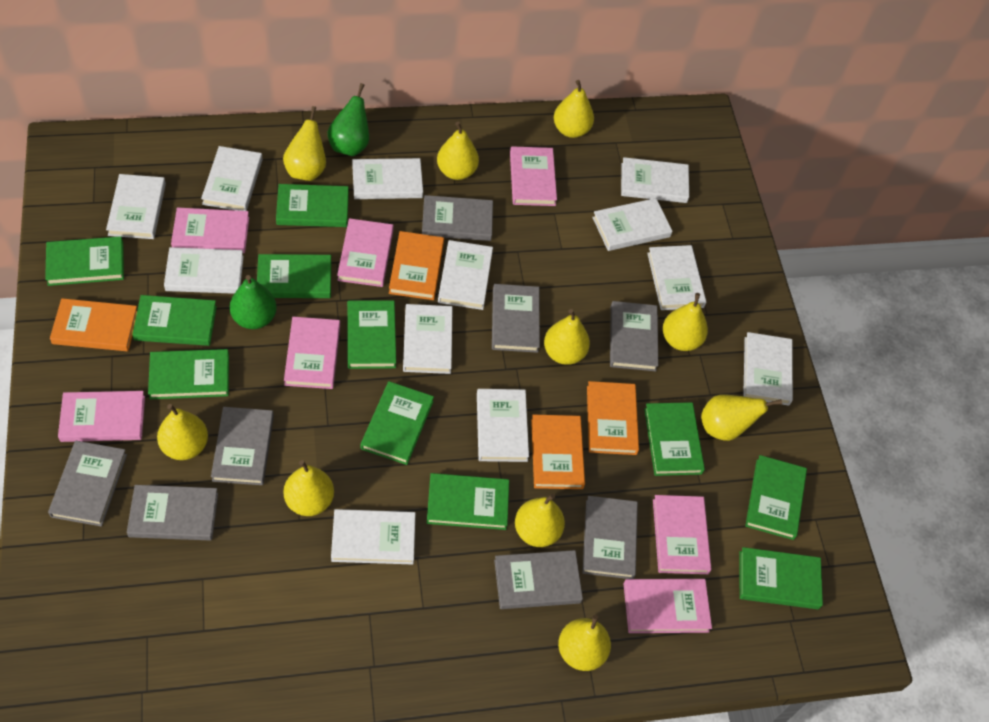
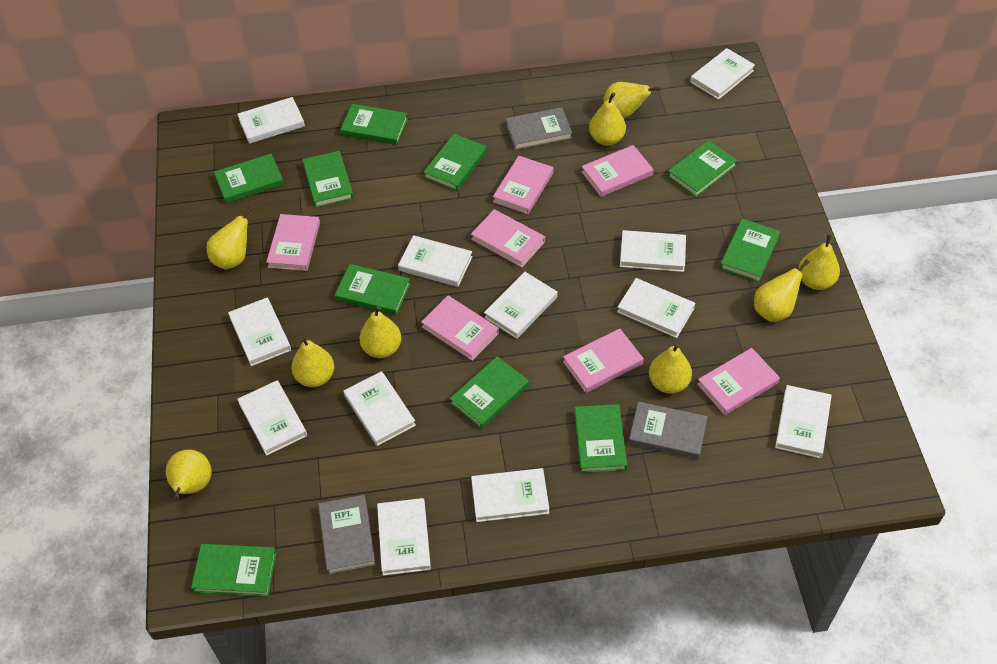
green book: [45,236,124,286] [132,295,217,346] [148,349,229,399] [257,254,331,298] [276,184,349,227] [347,300,396,369] [361,381,434,465] [427,473,509,530] [644,402,705,476] [740,547,823,609] [745,455,807,540] = 11 -> [191,544,277,597] [214,154,284,203] [302,151,354,208] [335,264,410,315] [340,104,408,145] [423,134,487,191] [450,356,529,429] [574,404,627,473] [667,140,737,197] [720,219,780,282] = 10
green pear: [230,275,277,329] [327,83,369,156] = 2 -> none = 0
grey book: [48,441,127,527] [127,485,218,541] [211,407,274,485] [422,195,493,241] [492,284,540,353] [494,550,583,609] [582,496,638,579] [610,301,658,371] = 8 -> [318,495,376,574] [506,107,572,150] [629,402,708,459] = 3
orange book: [50,298,137,351] [389,231,444,300] [531,415,585,489] [587,381,639,455] = 4 -> none = 0
yellow pear: [157,404,208,460] [283,106,326,181] [284,460,334,516] [437,122,479,180] [515,494,565,547] [544,309,590,365] [554,80,594,138] [558,615,611,671] [663,293,708,351] [701,394,782,441] = 10 -> [166,450,212,500] [207,206,253,269] [292,337,334,387] [360,306,401,358] [589,92,626,146] [604,82,660,118] [649,343,692,394] [754,259,810,322] [798,234,840,290] = 9

